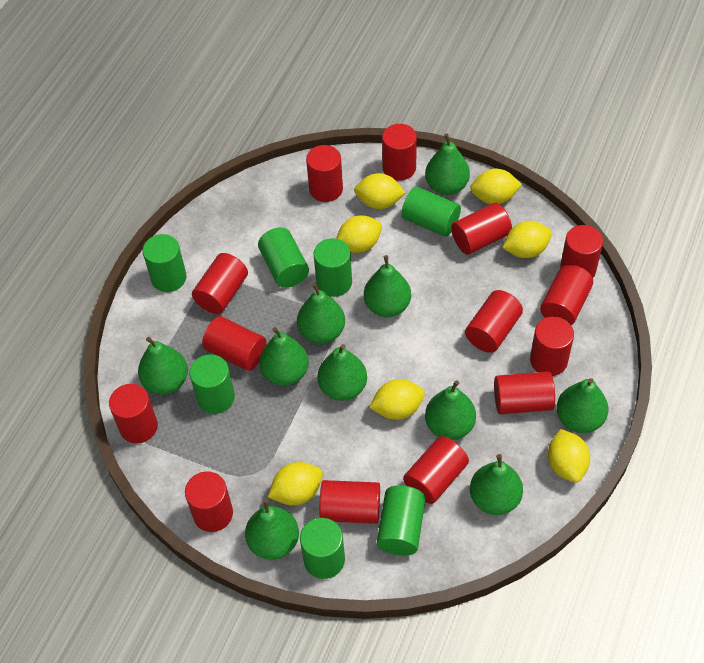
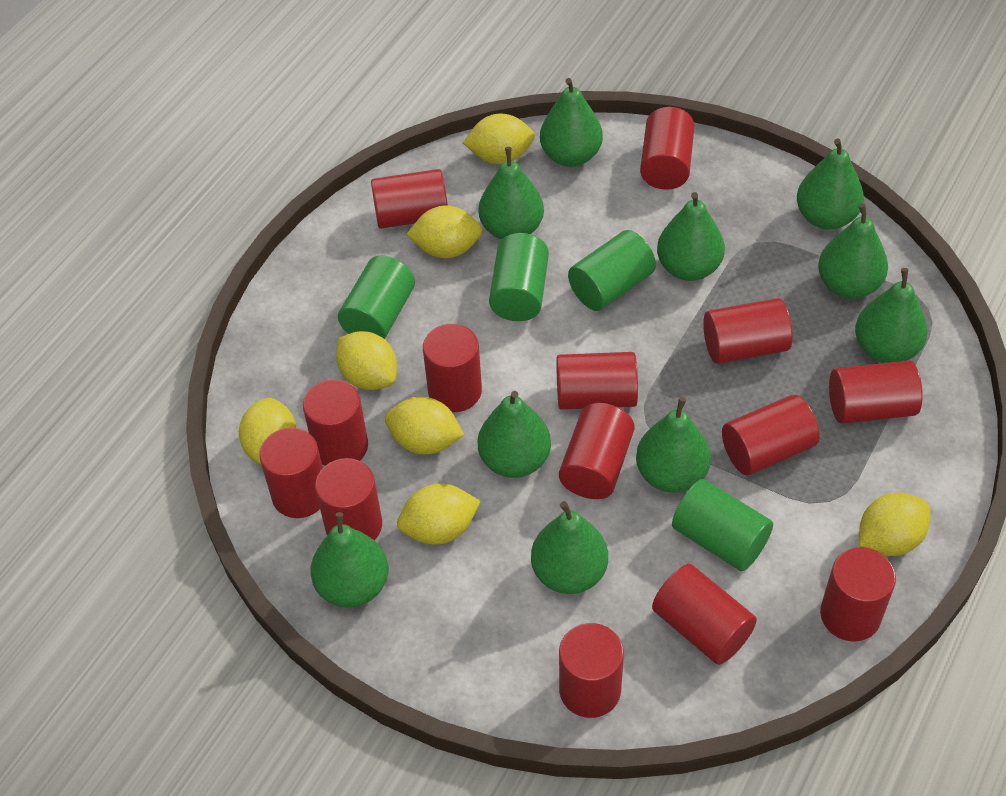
green cylinder: [143,234,187,292] [189,354,235,414] [258,227,309,288] [300,518,345,579] [314,238,352,297] [377,485,426,555] [402,186,461,237] = 7 -> [338,255,415,339] [489,233,549,321] [568,230,656,311] [672,479,773,571] = 4

